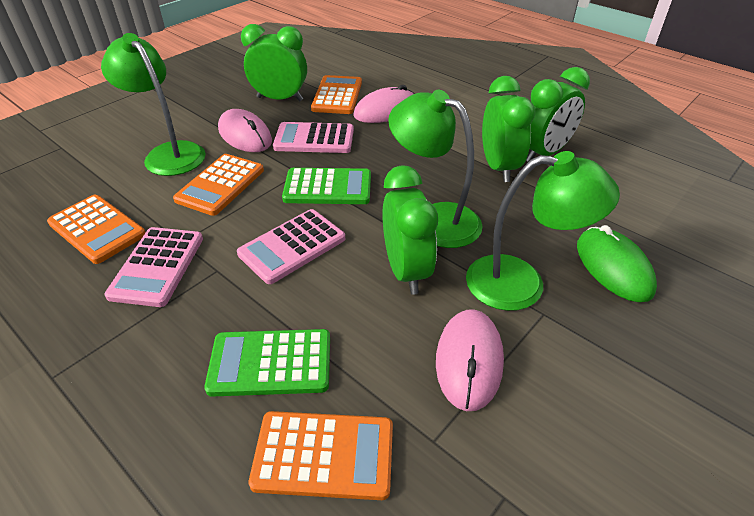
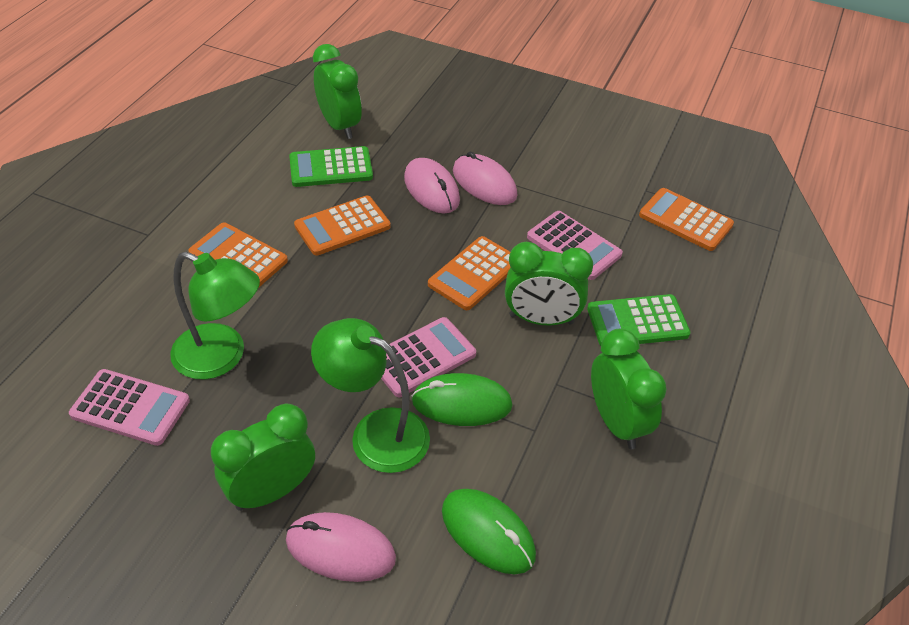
green lamp: [101,33,206,176] [388,90,483,248] [466,151,620,311] = 3 -> [170,251,260,379] [311,318,430,473] = 2
green mouse: [577,225,657,302] = 1 -> [412,373,512,426] [442,489,536,574] = 2

